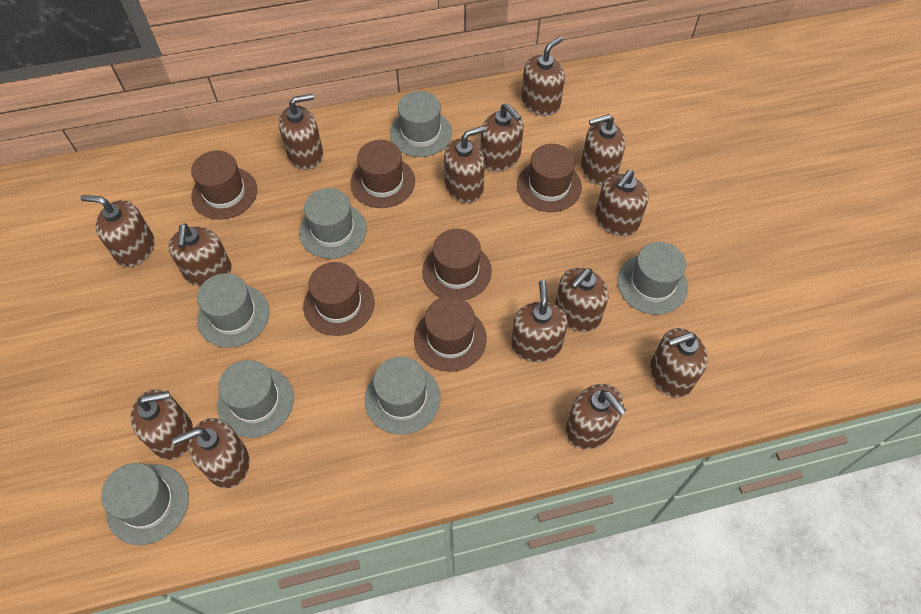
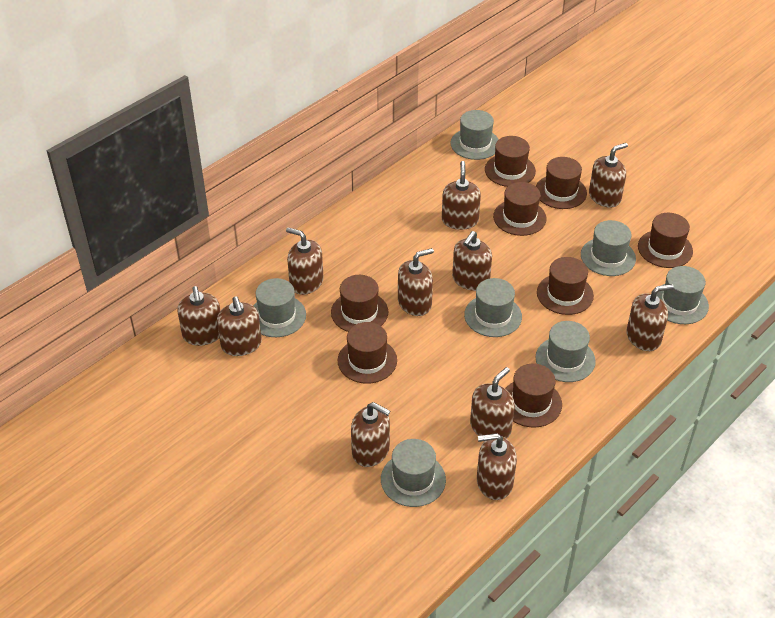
brown hat: [191,151,257,220] [303,262,374,336] [350,140,415,208] [414,296,487,372] [422,229,492,300] [517,144,582,212] = 6 -> [331,275,388,332] [338,322,397,384] [485,136,536,187] [493,182,547,236] [505,364,562,428] [536,157,587,209] [537,257,594,315] [638,213,693,268] = 8
brown soap dispenser: [80,195,154,267] [131,389,193,460] [168,223,232,286] [172,418,250,488] [279,94,323,170] [444,126,486,203] [480,103,524,172] [511,280,568,362] [521,36,565,116] [555,268,609,332] [566,384,626,449] [581,114,625,185] [595,170,648,236] [650,328,708,397] = 14 -> [177,286,220,346] [217,296,262,356] [286,227,323,295] [351,402,391,467] [398,248,434,316] [442,161,481,230] [452,231,492,291] [470,367,515,439] [477,433,517,500] [589,143,628,208] [627,284,674,351] = 11

